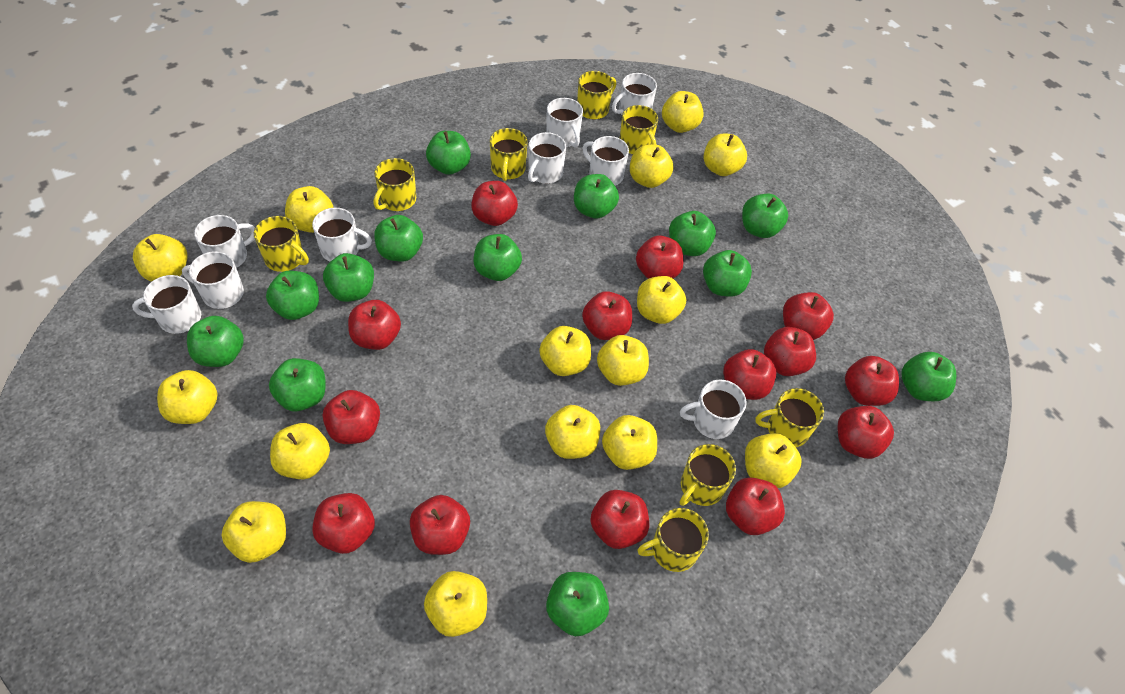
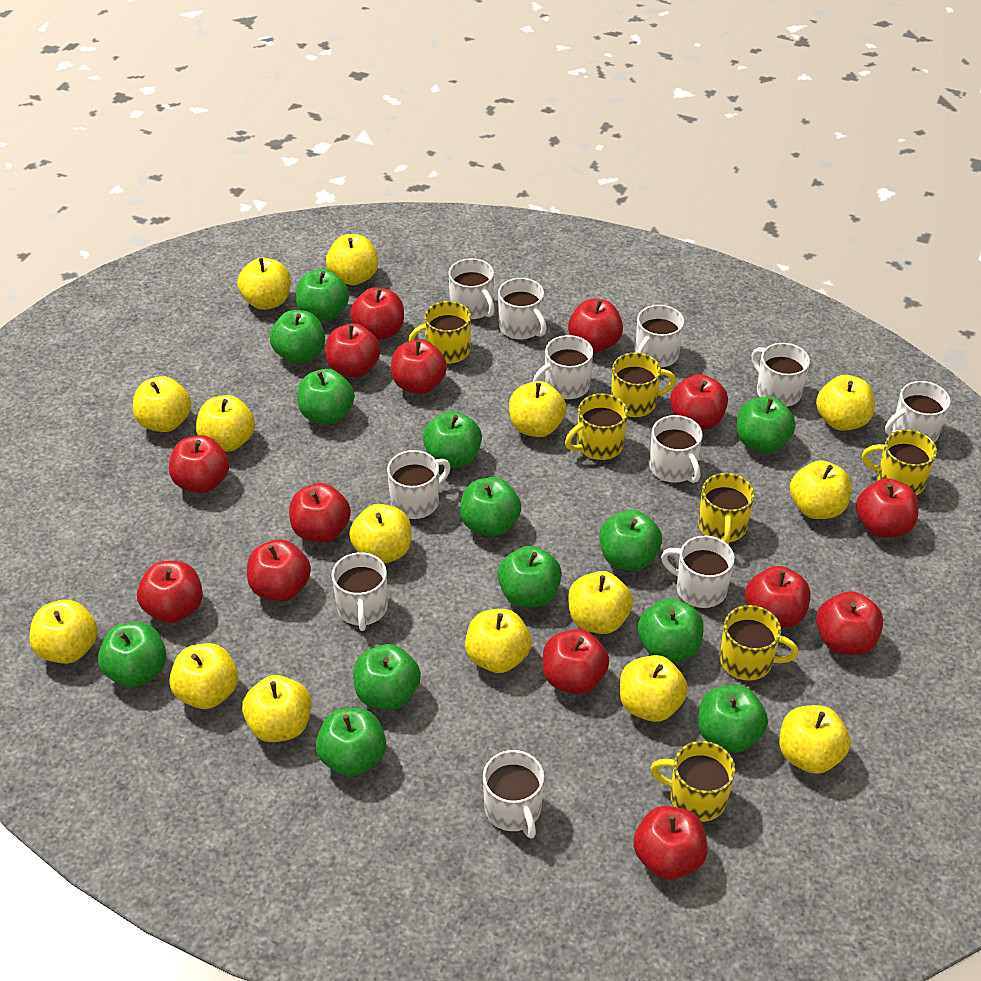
white mug: [132,275,201,334] [182,251,244,309] [194,215,255,268] [312,208,372,262] [528,132,566,184] [546,98,583,147] [583,136,629,186] [612,73,657,115] [680,380,747,439] = 9 -> [331,552,388,631] [387,450,451,519] [449,258,495,320] [483,750,544,839] [498,278,547,340] [533,335,593,399] [635,305,684,368] [650,415,703,483] [661,535,735,608] [752,343,810,407] [885,381,951,443] = 11
yellow mug: [254,216,309,272] [374,158,416,211] [490,128,527,181] [577,71,616,119] [620,105,658,154] [637,508,709,572] [679,444,736,506] [755,388,824,447] = 8 -> [409,301,471,364] [565,393,628,460] [611,352,676,417] [651,741,735,822] [698,473,755,545] [720,605,798,681] [862,429,937,495] = 7

